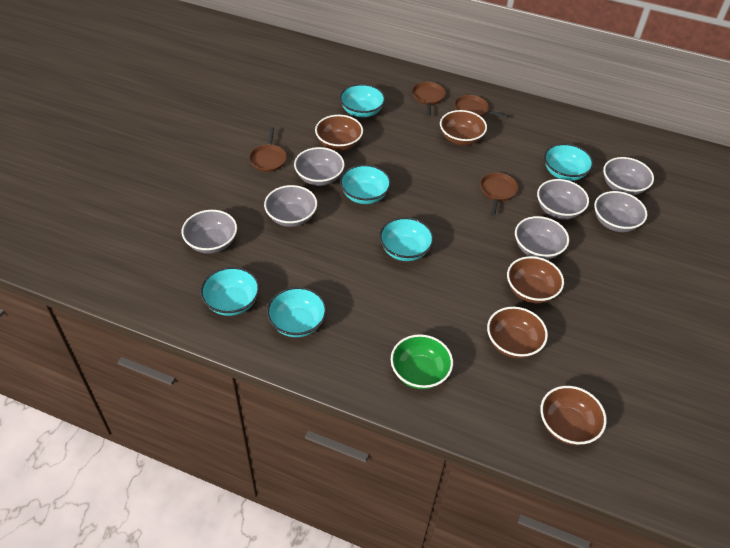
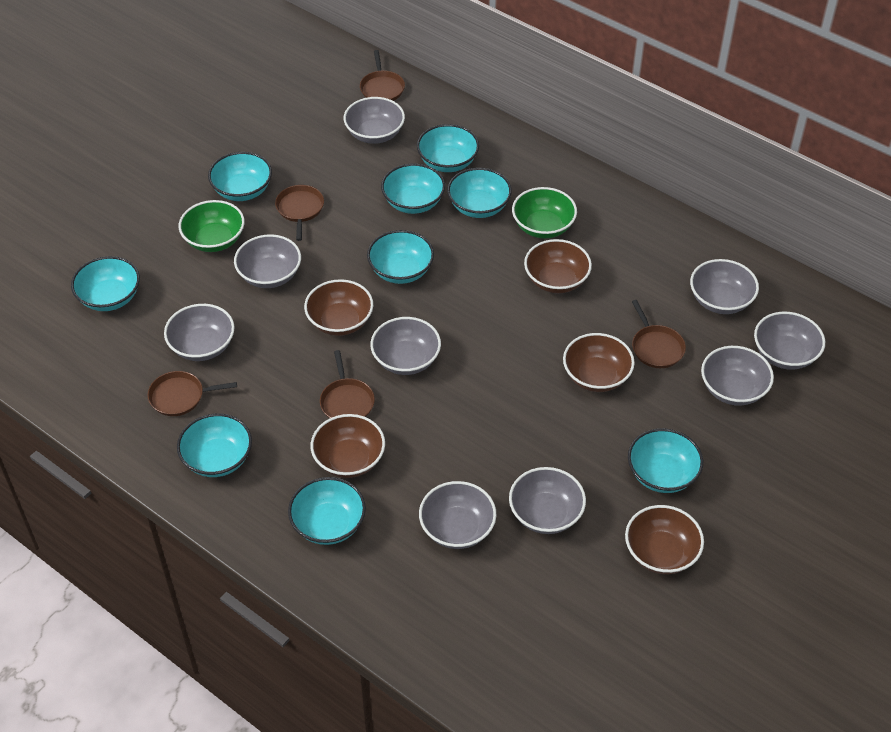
brown pan: [249,127,287,172] [412,82,446,115] [454,95,508,118] [480,173,518,215] = 4 -> [148,371,237,416] [275,185,324,241] [320,350,375,419] [360,50,405,101] [632,300,686,368] = 5
green bowl: [391,334,453,389] = 1 -> [179,200,245,252] [512,187,577,238] = 2
grey bowl: [181,210,237,254] [264,185,317,227] [294,147,344,186] [515,216,569,260] [537,179,589,219] [594,191,647,232] [603,157,654,195] = 7 -> [164,304,235,361] [234,234,301,288] [344,97,405,144] [370,317,441,375] [419,481,496,549] [509,467,586,534] [690,259,759,314] [701,346,774,406] [754,312,825,370] = 9
turquoise bowl: [200,267,260,316] [267,287,327,337] [340,84,385,117] [340,164,391,204] [379,217,434,261] [544,143,594,181] = 6 -> [71,256,140,311] [177,414,252,477] [208,152,272,201] [288,477,366,545] [367,230,434,284] [381,164,445,214] [417,124,479,172] [447,168,512,218] [628,428,703,493] = 9

